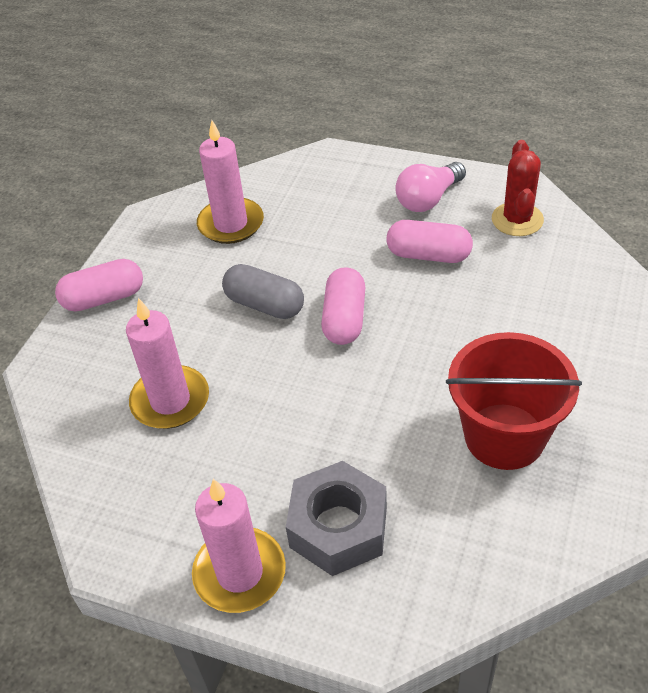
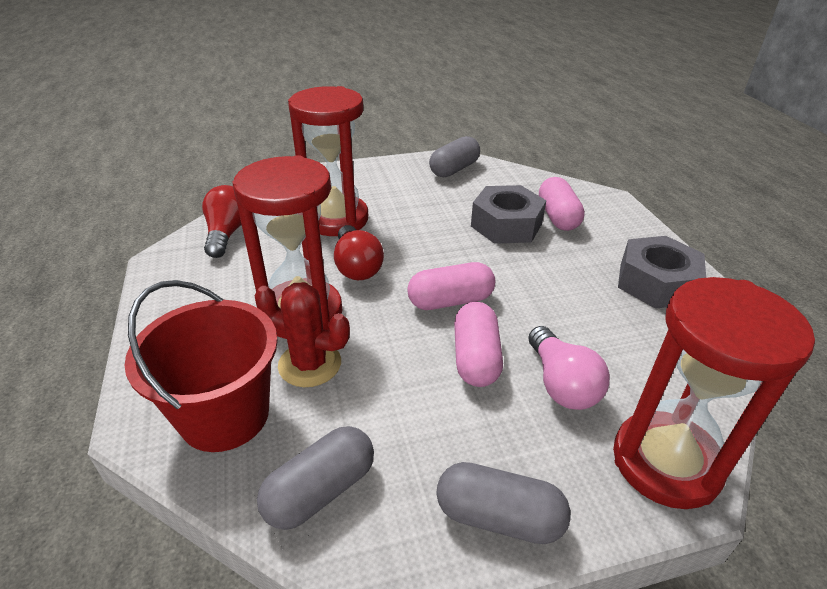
grey capsule: [222,264,304,319] = 1 -> [257,426,374,530] [429,136,480,177] [436,462,571,544] = 3
grey nut: [286,461,387,576] = 1 -> [471,185,546,244] [618,236,706,309] = 2
pink candle: [126,298,209,429] [192,479,286,613] [197,120,264,244] = 3 -> none = 0
red hourglass: none = 0 -> [232,155,343,339] [288,86,368,236] [613,277,815,509] = 3
red light bulb: none = 0 -> [202,185,242,258] [334,225,384,280] = 2

